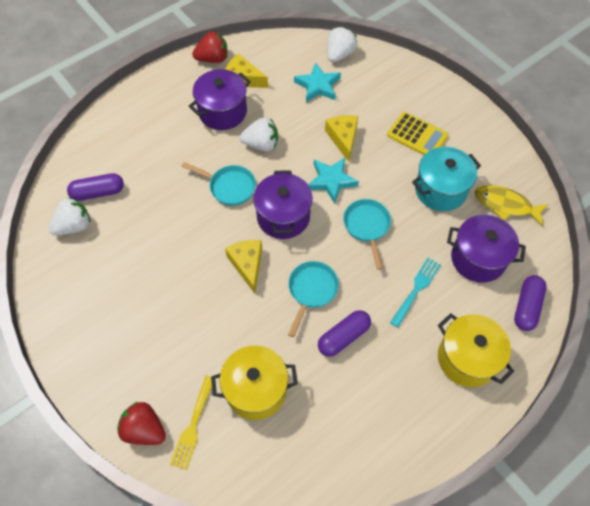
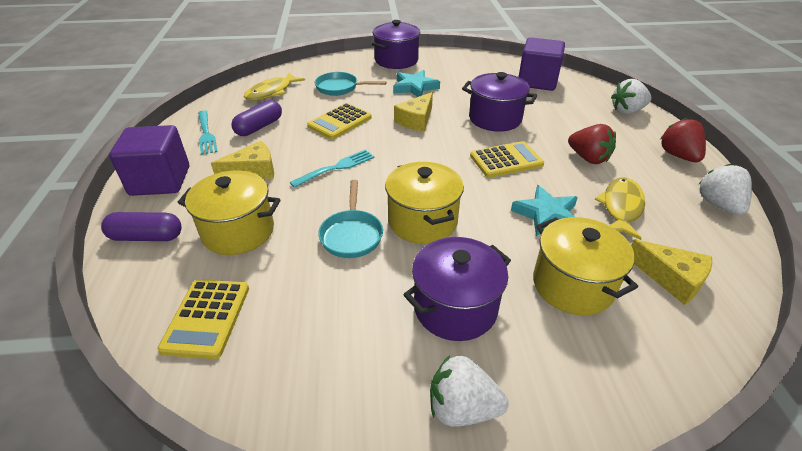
purple capsule: [67,173,124,201] [318,310,371,357] [514,275,547,331] = 3 -> [101,212,182,241] [231,100,282,136] = 2
purple cube: none = 0 -> [109,125,189,196] [519,37,565,91] = 2
turquoise fork: [390,258,441,328] = 1 -> [198,110,218,155] [290,150,374,188] = 2
turquoise pan: [181,162,256,206] [288,261,339,337] [343,199,391,270] = 3 -> [315,72,386,96] [318,180,383,258] = 2
turquoise pot: [412,147,481,211] = 1 -> none = 0
yellow calculator: [387,112,449,155] = 1 -> [157,279,249,359] [307,103,372,139] [470,141,544,178] = 3
yellow fish: [475,185,548,226] = 1 -> [244,73,305,101] [595,177,645,240] = 2
yellow fork: [170,376,212,470] = 1 -> none = 0
yellow pot: [211,346,298,420] [438,313,514,387] = 2 -> [178,170,281,255] [385,162,464,244] [533,217,638,315] = 3

